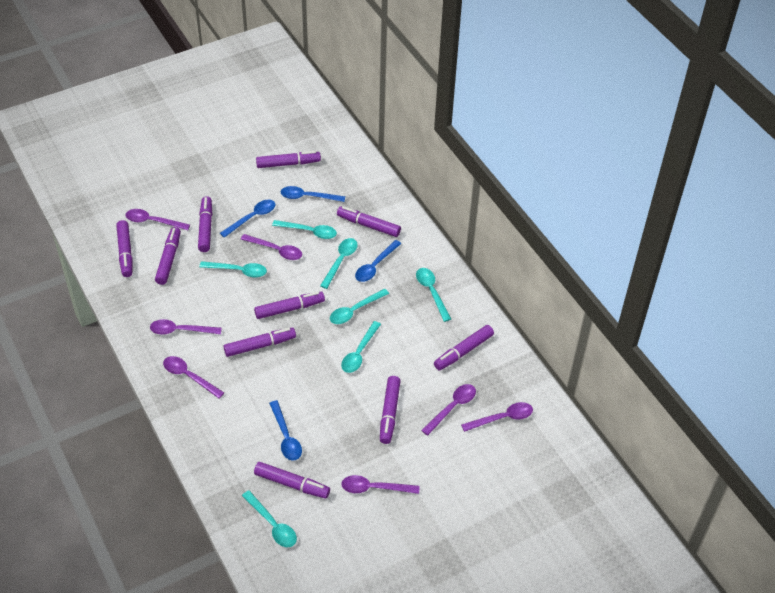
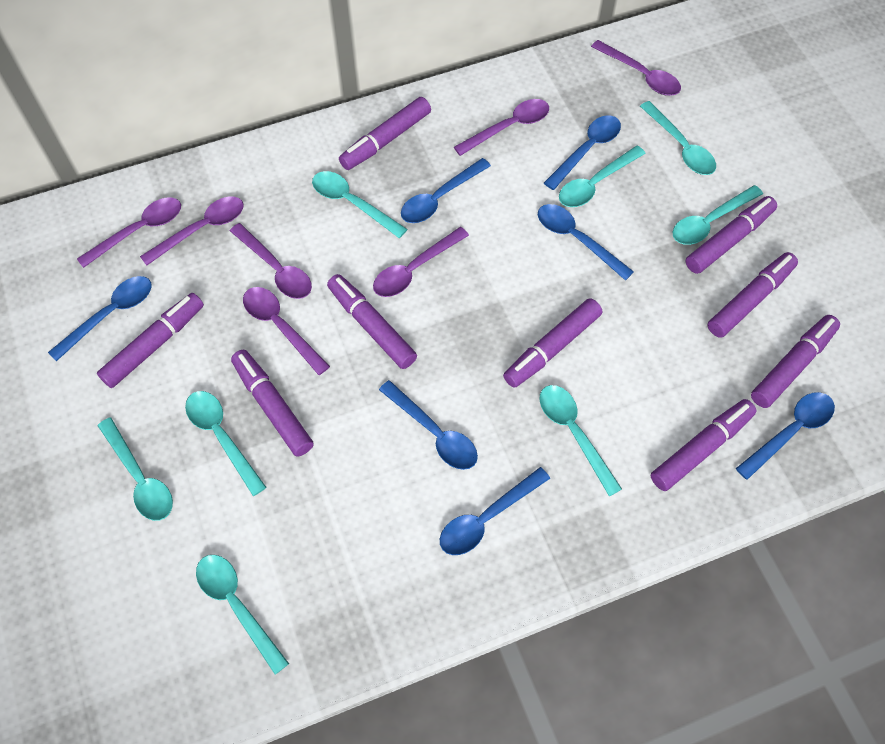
blue spoon: [220,200,275,238] [269,400,302,461] [281,186,345,202] [355,240,401,282] = 4 -> [48,276,151,361] [379,380,478,470] [401,158,491,223] [440,467,550,555] [538,204,634,280] [544,115,621,190] [736,392,835,480] = 7
purple marker: [116,220,133,277] [155,227,181,285] [198,196,212,252] [224,328,296,357] [254,292,325,319] [254,462,330,499] [256,151,321,168] [337,206,401,237] [380,376,401,444] [434,325,494,370] = 10 -> [97,293,204,388] [231,350,314,456] [327,274,417,369] [339,97,431,170] [503,298,602,388] [651,399,756,491] [686,196,777,274] [707,252,798,338] [751,315,840,408] = 9
turquoise spoon: [199,261,267,278] [242,490,297,547] [272,220,337,239] [320,238,358,289] [330,289,389,324] [341,321,381,373] [416,268,451,322] = 7 -> [98,417,173,521] [185,391,267,496] [196,555,289,675] [312,171,407,238] [540,385,622,496] [559,146,646,207] [640,101,716,175] [672,185,763,245] = 8

